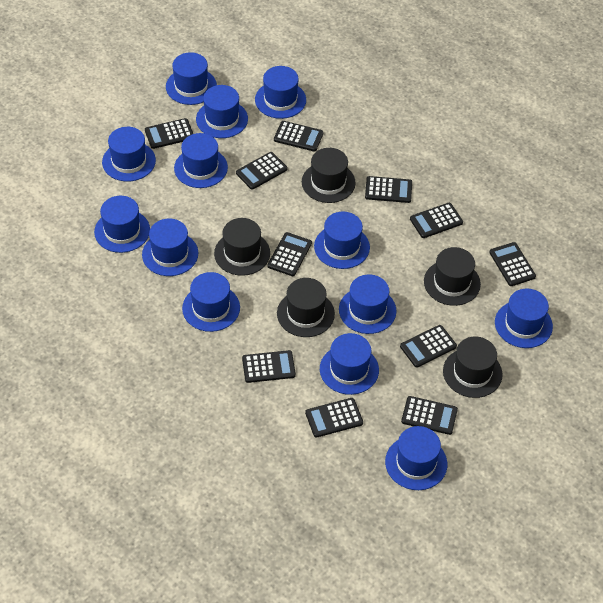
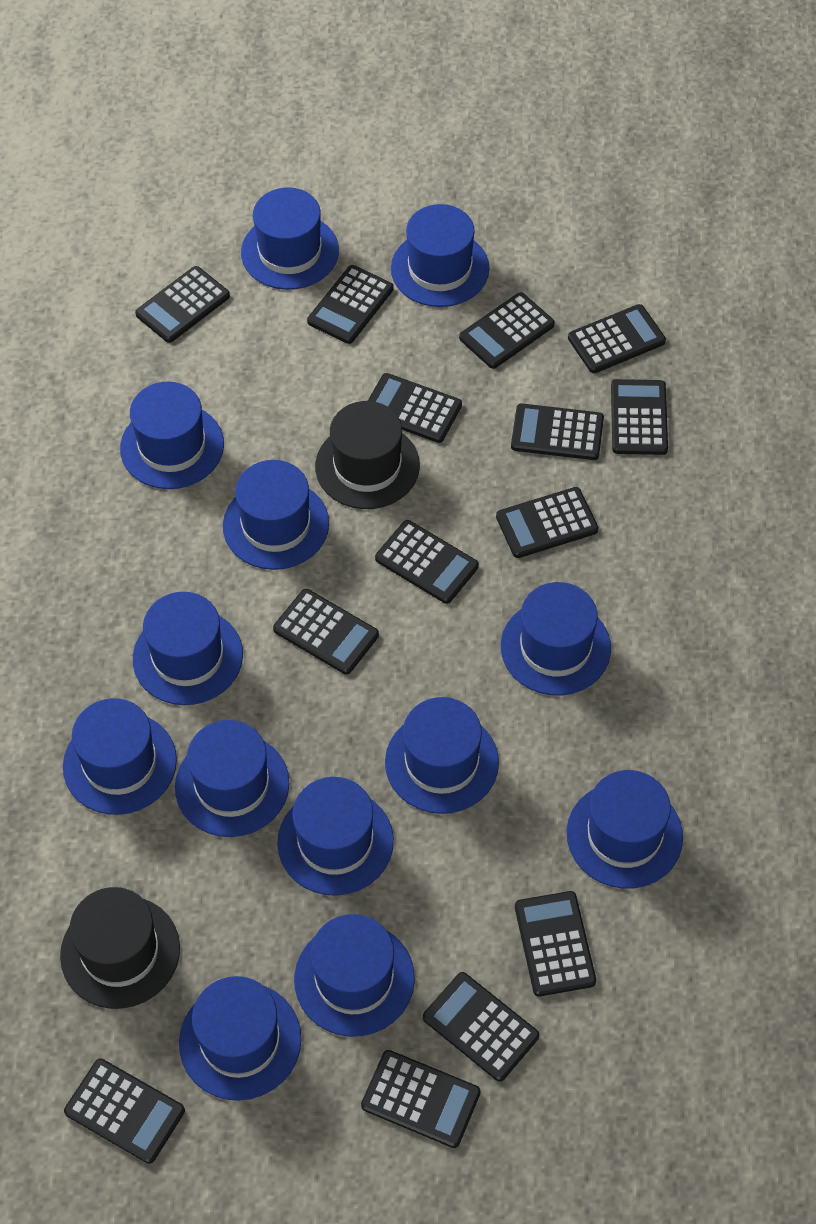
black calculator: [145,118,193,149] [236,152,287,190] [242,350,296,383] [268,232,312,276] [274,121,323,151] [305,398,363,438] [365,176,412,203] [400,325,457,368] [401,396,458,435] [410,203,463,238] [489,242,536,286] = 11 -> [64,1058,185,1164] [135,266,230,343] [273,589,379,675] [307,265,394,344] [361,1050,481,1148] [368,373,462,443] [375,520,479,604] [423,972,539,1082] [459,292,555,369] [496,487,598,558] [511,403,604,460] [515,891,596,996] [568,304,666,373] [611,379,668,455] = 14
black hat: [214,218,270,276] [277,278,335,337] [302,148,356,203] [424,247,481,306] [443,337,503,398] = 5 -> [60,887,180,1009] [315,401,420,509] = 2

